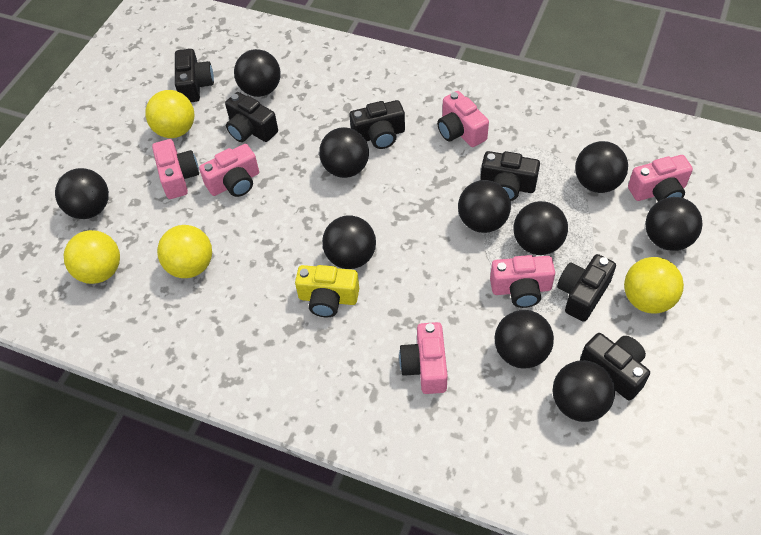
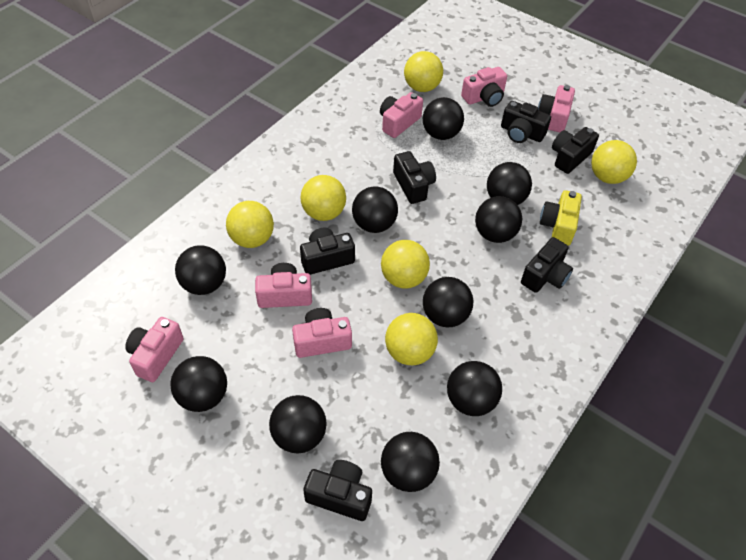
yellow ball: [64,230,120,284] [145,90,195,138] [157,225,212,278] [624,257,684,314] = 4 -> [226,201,274,248] [301,175,346,221] [381,240,430,289] [385,313,438,365] [404,51,443,92] [591,140,637,184] = 6

